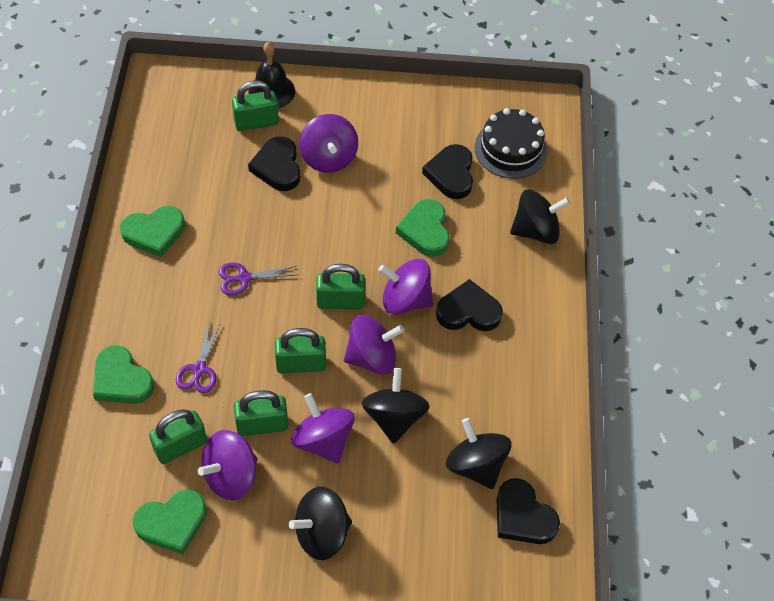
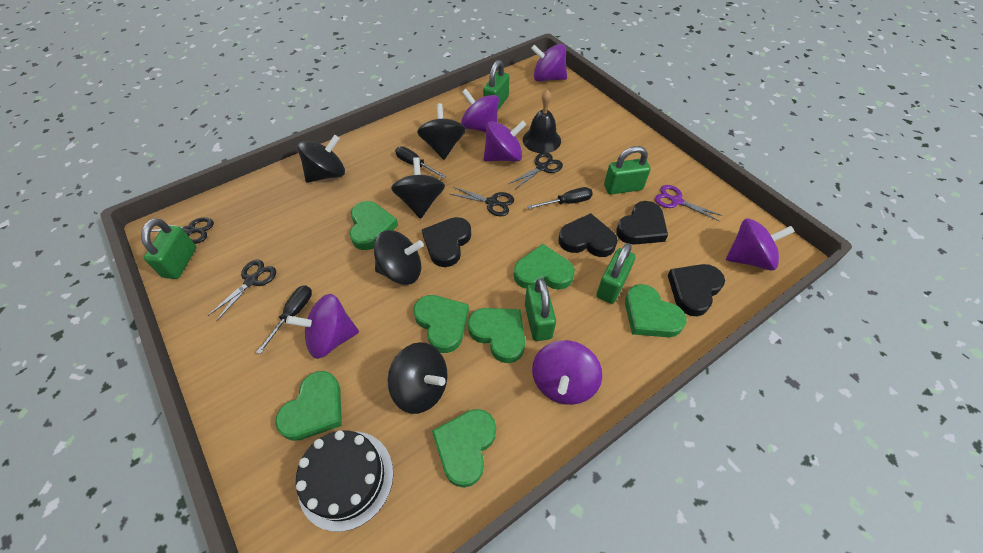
black scissors: none = 0 -> [151,217,214,244] [208,260,276,321] [450,187,514,216] [508,152,563,190] = 4
black screwdriver: none = 0 -> [256,285,312,354] [395,146,446,178] [527,187,593,209] = 3
black spinning top: [289,487,352,560] [362,368,430,444] [446,418,511,489] [510,189,570,244] = 4 -> [298,135,345,183] [374,230,424,285] [388,342,448,414] [391,157,445,219] [417,103,466,160] = 5
green heart: [93,345,154,404] [120,206,185,257] [133,489,207,554] [396,199,449,257] = 4 -> [275,371,342,441] [350,201,398,250] [413,295,469,353] [432,409,496,488] [468,308,525,363] [514,244,575,290] [625,284,686,337] = 7
purple scissors: [175,322,221,393] [218,263,299,296] = 2 -> [655,185,723,222] = 1
purple spinning top: [198,430,257,500] [291,393,355,464] [299,114,358,173] [344,315,404,375] [378,259,433,314] = 5 -> [286,294,359,359] [461,89,499,132] [484,120,526,162] [531,44,567,82] [532,340,602,405] [726,218,795,271] = 6

